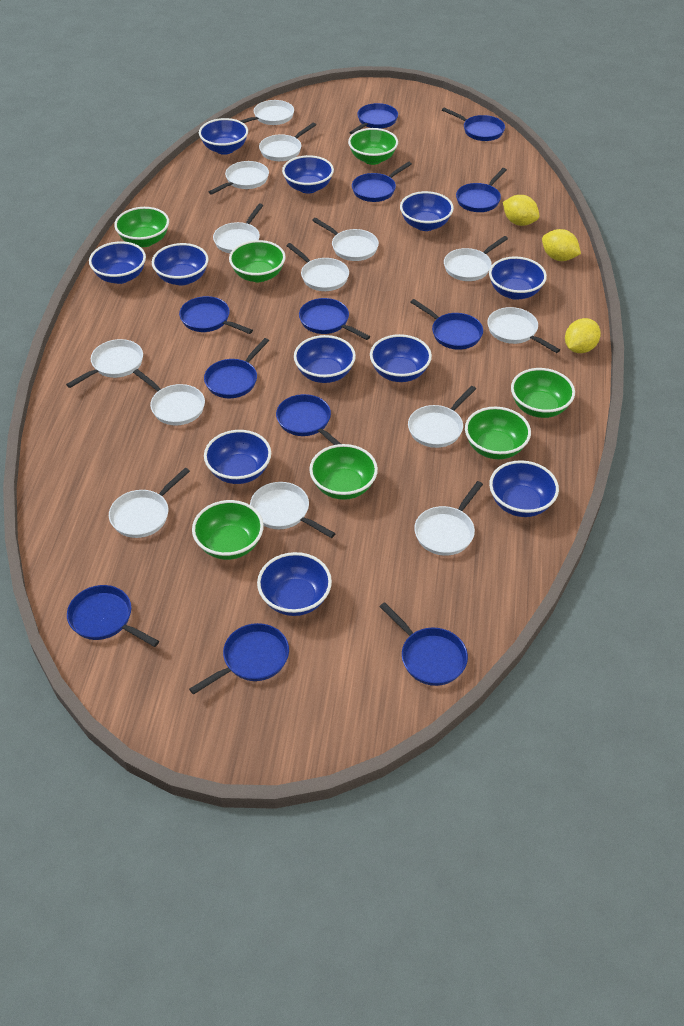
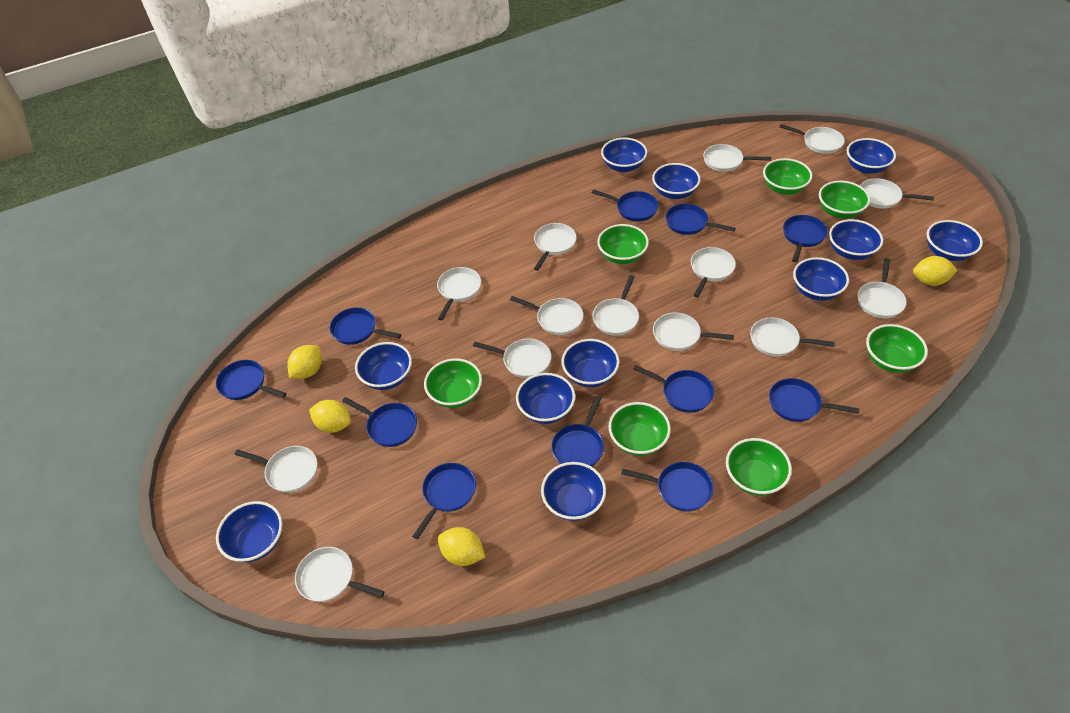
blue pan: [67,585,159,647] [179,296,253,334] [189,623,289,695] [204,338,269,398] [276,394,341,445] [299,298,370,340] [349,103,398,135] [352,162,412,202] [380,602,468,686] [411,299,483,350] [442,108,505,141] [456,168,507,212] = 12 -> [216,360,287,400] [330,308,401,345] [342,397,417,447] [412,463,476,539] [551,396,604,467] [592,189,658,222] [621,462,714,512] [633,365,714,413] [665,204,736,235] [769,378,859,422] [783,215,828,262] = 11
yellow lemon: [503,195,539,226] [542,229,581,261] [565,318,601,353] = 3 -> [287,345,322,379] [309,400,351,433] [438,527,485,566] [913,256,957,286] = 4

